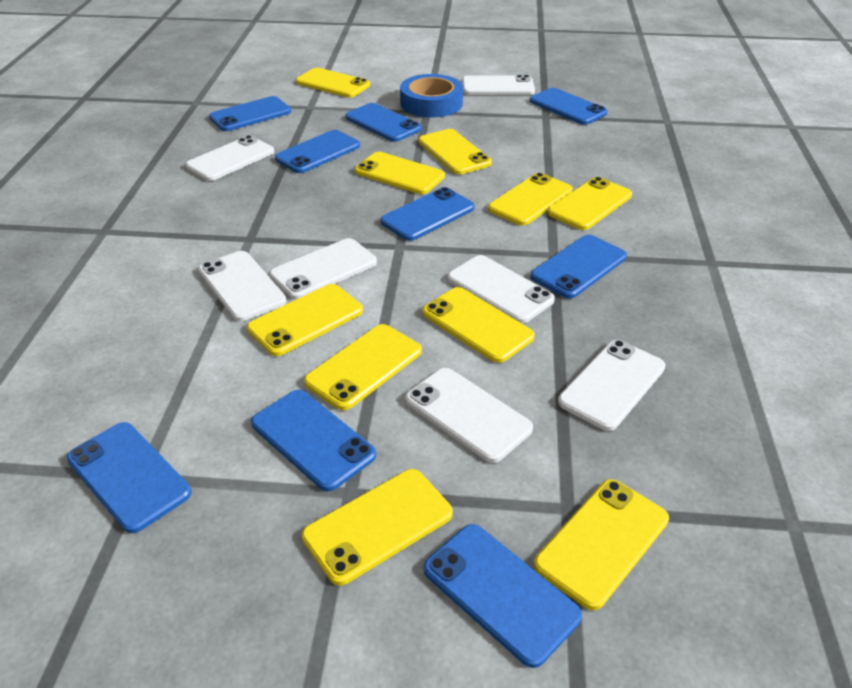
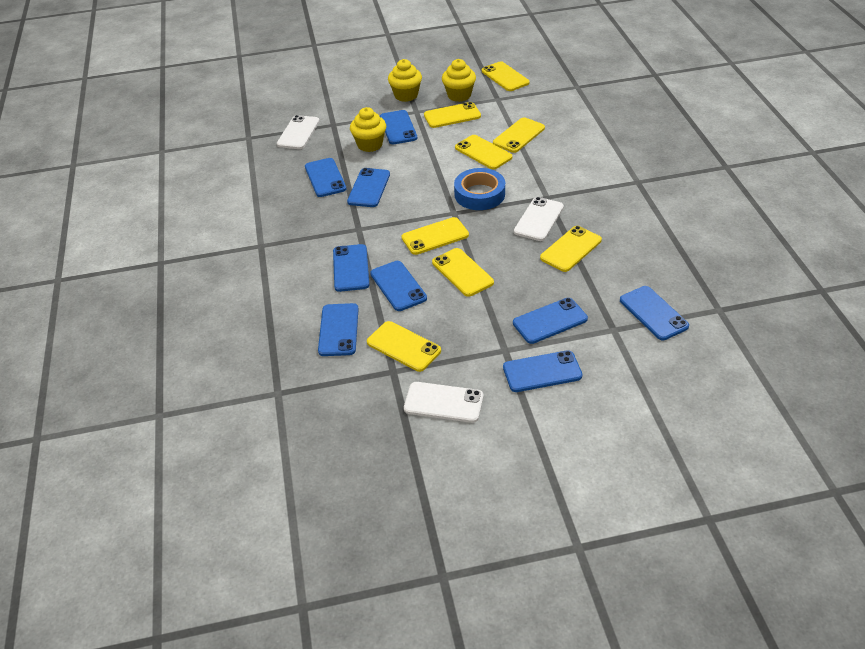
white phone: [186,135,274,181] [198,251,286,321] [269,238,377,299] [405,368,533,463] [447,255,555,323] [462,75,535,95] [558,340,666,431] = 7 -> [277,115,320,149] [404,382,483,423] [514,197,564,241] = 3
yellow cupcake: none = 0 -> [350,107,386,152] [388,59,422,102] [442,59,476,102] = 3
yellow phone: [247,284,363,356] [296,68,370,98] [302,469,453,586] [304,324,422,410] [355,152,445,194] [418,129,492,175] [422,287,535,363] [488,173,573,226] [534,479,669,610] [547,177,632,230] = 10 -> [367,321,441,372] [401,217,469,255] [424,102,481,128] [432,248,494,297] [455,135,513,169] [482,61,530,91] [493,117,545,153] [540,226,602,272] = 8

